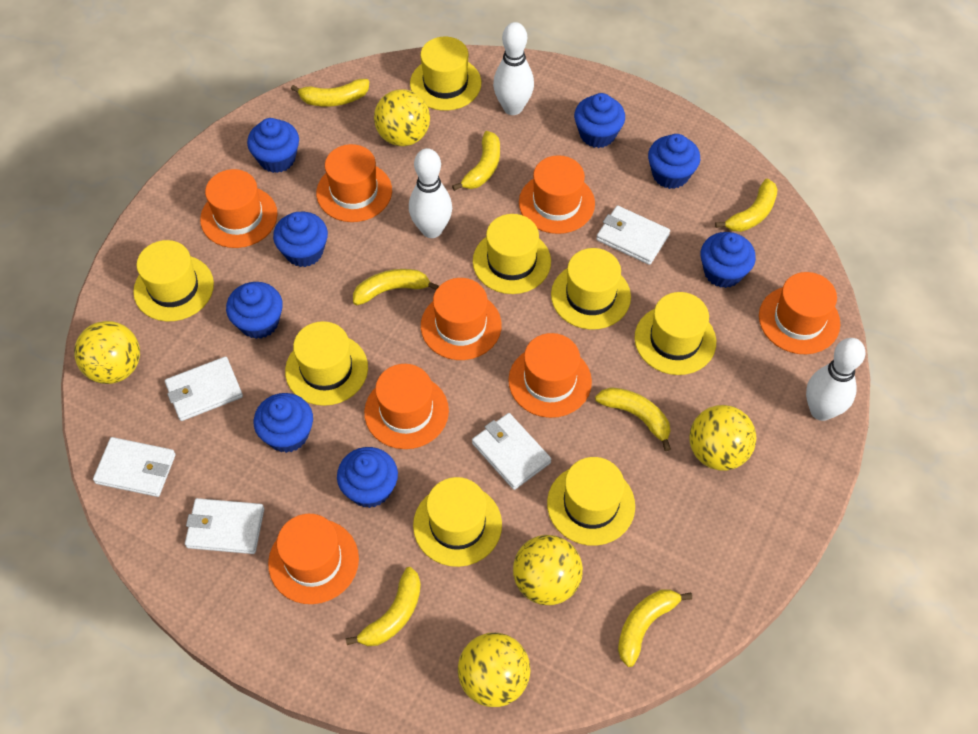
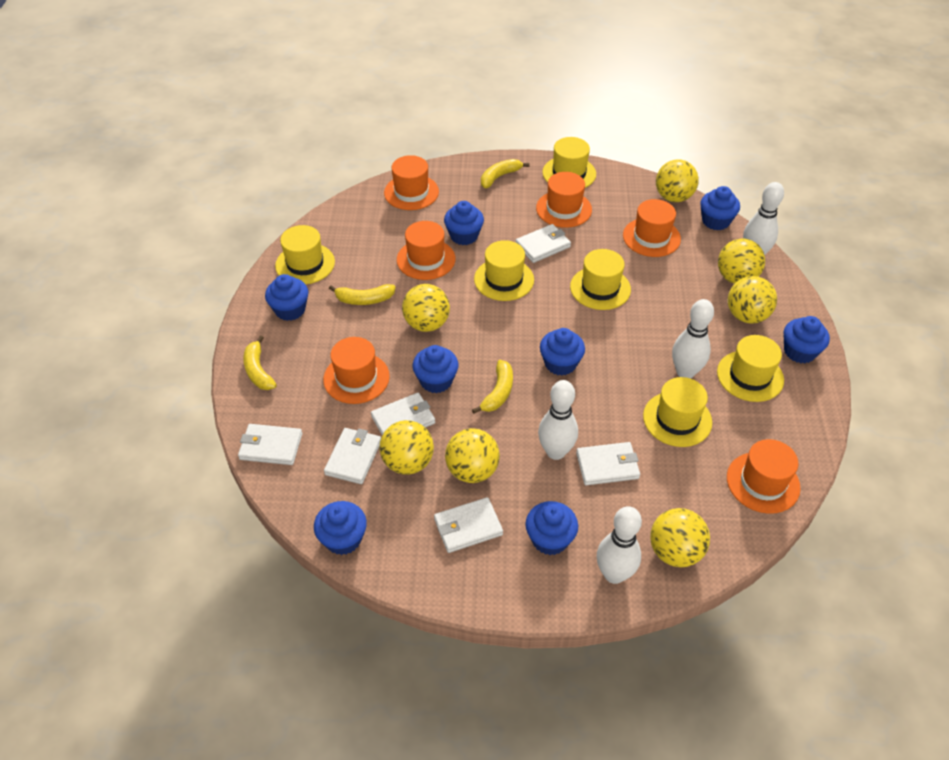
orange hat: [200,169,278,248] [268,514,359,604] [316,144,392,222] [364,364,449,449] [421,278,502,360] [508,333,592,418] [519,155,595,234] [759,272,840,354] = 8 -> [323,337,390,404] [384,155,439,210] [397,221,456,280] [536,172,592,228] [623,199,681,257] [727,439,801,514] = 6
white bowling pin: [409,148,452,238] [493,22,534,115] [806,338,865,421] = 3 -> [538,380,578,460] [597,506,642,584] [672,299,714,379] [743,182,784,255] = 4
white wallet: [93,437,176,497] [165,356,243,421] [185,498,264,554] [472,413,551,490] [596,205,670,265] = 5 -> [238,424,302,465] [324,428,381,484] [371,393,435,435] [434,497,503,553] [515,224,571,263] [576,442,640,485] = 6
yellow ball: [74,321,140,384] [374,89,430,146] [458,633,530,707] [513,535,583,605] [689,405,756,471] = 5 -> [379,420,434,475] [402,284,450,332] [445,428,500,483] [650,508,710,567] [656,160,699,202] [718,239,765,284] [728,276,777,324] = 7
yellow banana: [291,79,369,107] [346,567,421,646] [353,269,439,305] [452,131,500,191] [595,387,671,451] [618,590,692,667] [715,178,778,232] = 7 -> [243,336,277,390] [329,284,396,305] [472,360,513,413] [481,159,529,189] = 4
yellow hat: [133,240,214,321] [285,321,368,406] [410,37,481,111] [413,477,502,567] [473,214,551,294] [547,457,635,546] [551,248,631,330] [635,292,716,375] = 8 -> [275,225,335,285] [474,240,534,301] [542,137,596,188] [570,249,631,310] [643,377,712,447] [717,335,784,402] = 6

